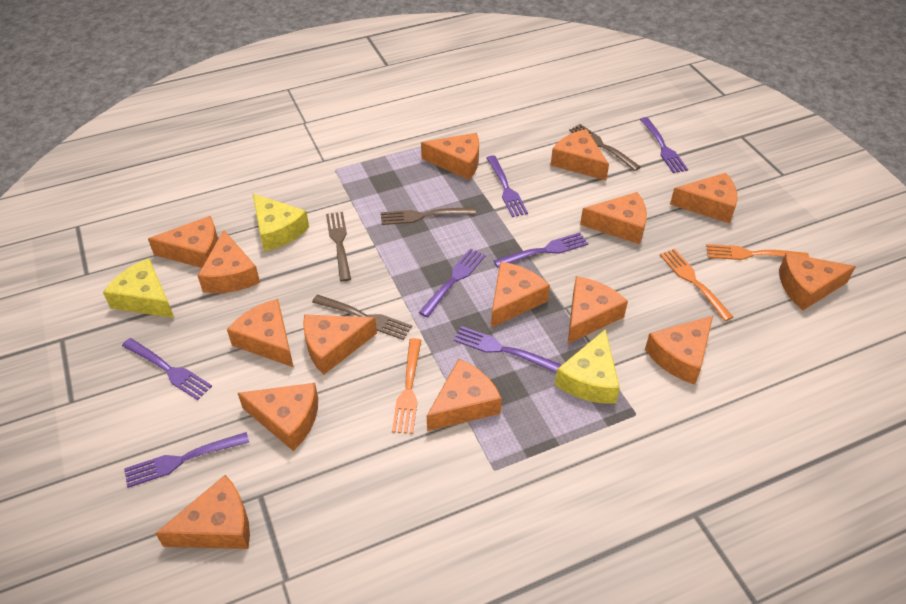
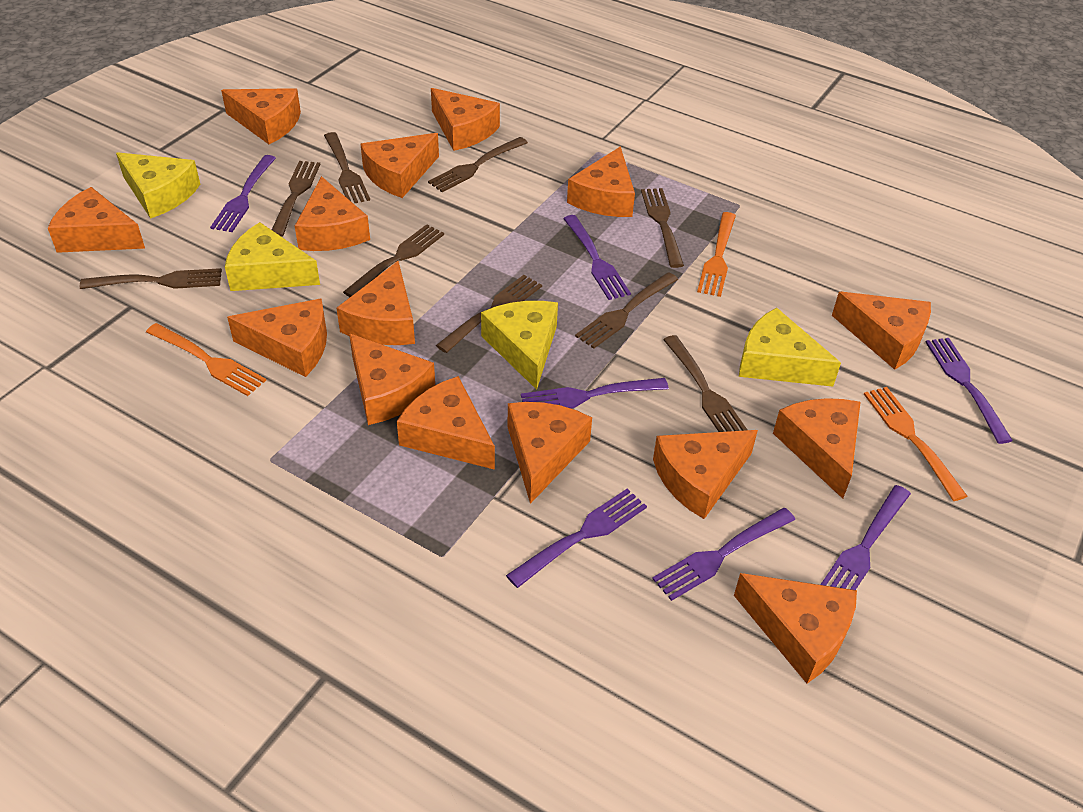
brown fork: [312,295,412,340] [326,212,351,282] [381,207,476,225] [569,124,641,171] = 4 -> [80,268,222,289] [272,161,320,237] [324,132,370,203] [343,224,444,297] [428,137,528,192] [436,275,542,353] [575,272,678,349] [641,188,684,268] [663,335,747,432] = 9
yellow cheese: [103,258,174,318] [253,194,309,252] [555,329,620,404] = 3 -> [116,152,200,219] [225,222,320,291] [481,301,558,390] [739,308,841,387] = 4

